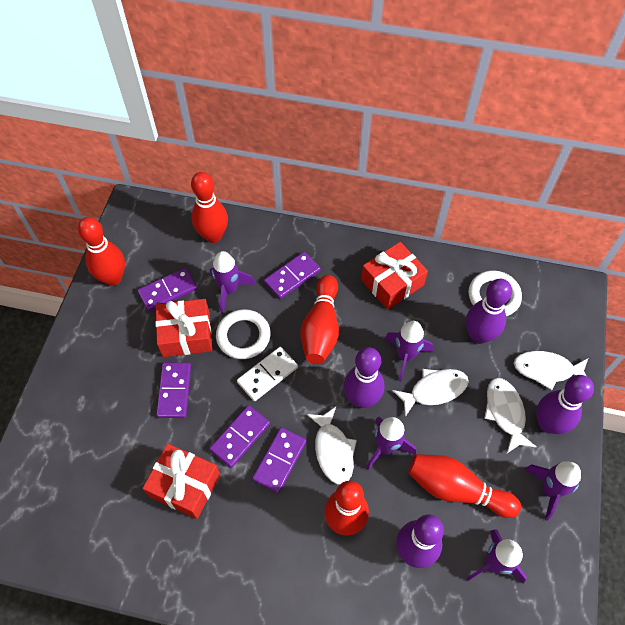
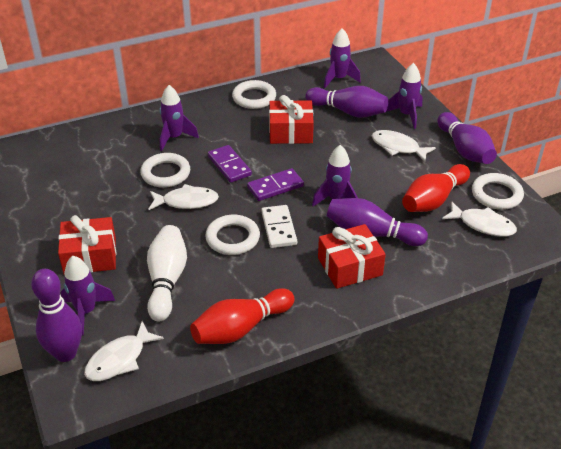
purple domino: [137,268,197,312] [156,362,191,418] [209,405,270,468] [252,427,306,493] [264,252,321,299] = 5 -> [208,145,252,183] [247,168,304,201] = 2
red bowling pin: [78,217,125,286] [191,172,228,243] [301,275,339,364] [324,481,369,536] [408,454,521,518] = 5 -> [190,288,294,344] [402,164,470,212] = 2
white bowling pin: none = 0 -> [147,225,187,322] = 1
white ring: [216,309,270,359] [469,270,522,317] = 2 -> [140,153,190,188] [205,215,260,255] [232,80,276,109] [472,173,524,210] = 4

